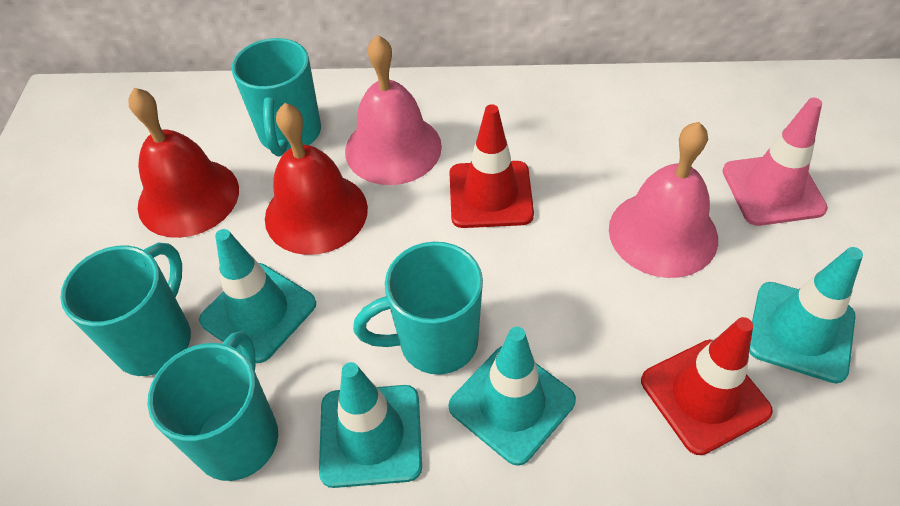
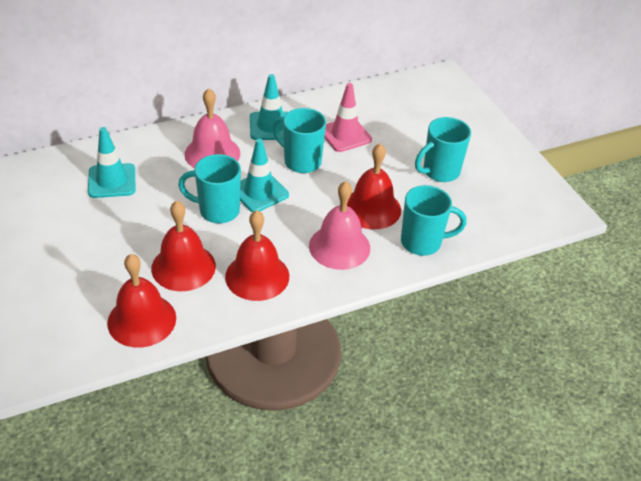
red bell: [128,88,239,238] [265,103,368,255] = 2 -> [107,254,176,348] [151,201,216,291] [225,210,289,301] [347,143,401,229] = 4
red traffic cone: [449,104,534,228] [641,317,773,455] = 2 -> none = 0
turquoise traffic cone: [199,229,316,363] [319,362,422,488] [448,327,576,466] [749,247,863,383] = 4 -> [88,127,135,198] [240,139,289,212] [250,74,288,140] = 3

